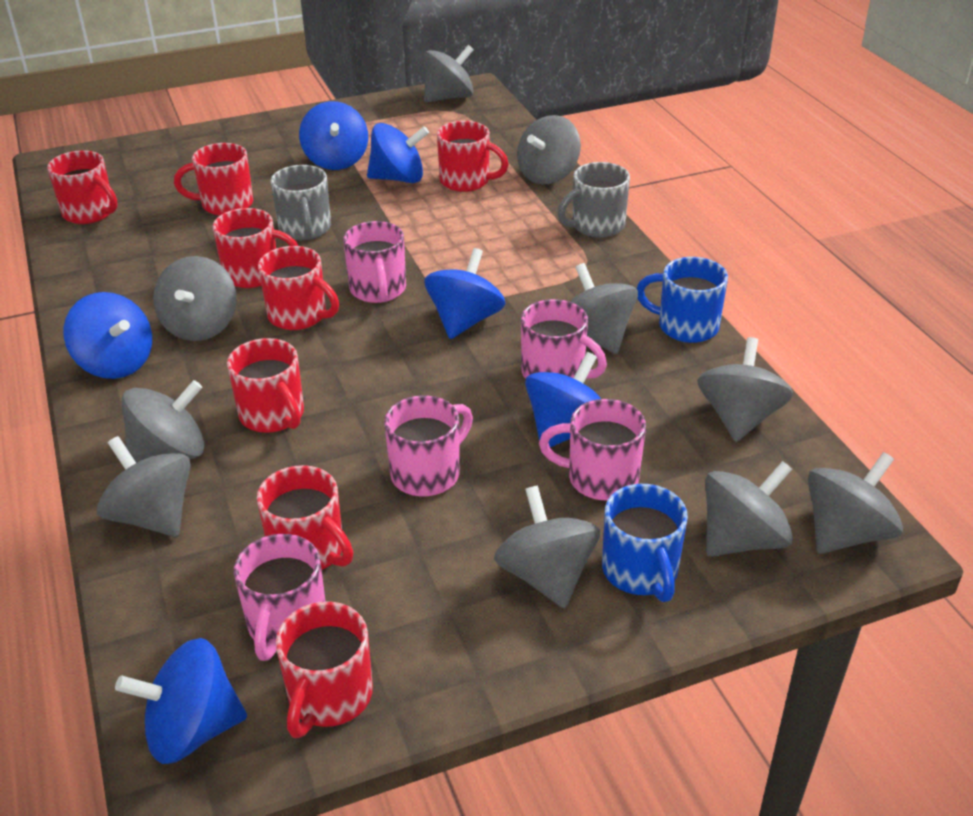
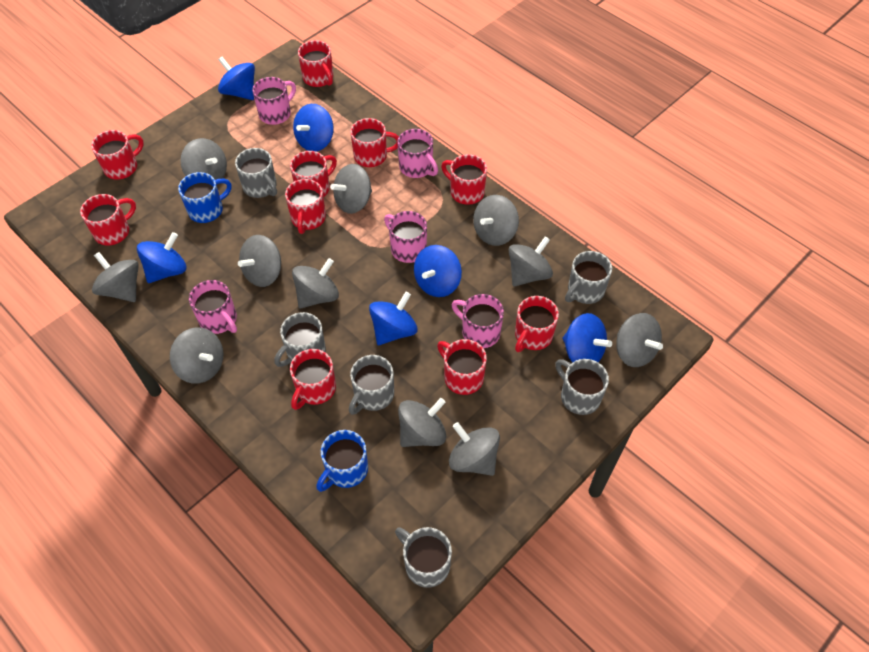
grey mug: [271,165,331,240] [558,162,630,238] = 2 -> [235,148,277,198] [274,312,326,367] [349,355,394,415] [395,527,452,588] [555,359,609,415] [565,251,612,304] = 6
grey spinning top: [97,436,191,537] [122,380,205,463] [153,256,237,341] [424,45,474,103] [494,486,600,609] [517,115,581,184] [570,263,638,354] [697,337,793,442] [705,461,793,557] [808,452,903,554] = 10 -> [92,252,139,302] [170,327,223,384] [180,138,227,180] [238,235,281,287] [292,258,339,309] [330,164,372,214] [398,398,446,447] [449,422,500,476] [473,195,519,246] [509,237,553,287] [616,313,663,367] = 11
red mug: [47,150,118,224] [174,143,253,216] [213,208,298,288] [227,338,304,433] [257,465,354,570] [258,246,339,330] [276,602,373,738] [437,121,509,192] = 8 -> [80,194,136,246] [91,130,144,179] [285,179,326,234] [290,151,337,197] [290,349,336,410] [298,40,333,87] [350,118,399,167] [437,339,487,395] [441,154,487,205] [515,296,559,352] = 10

